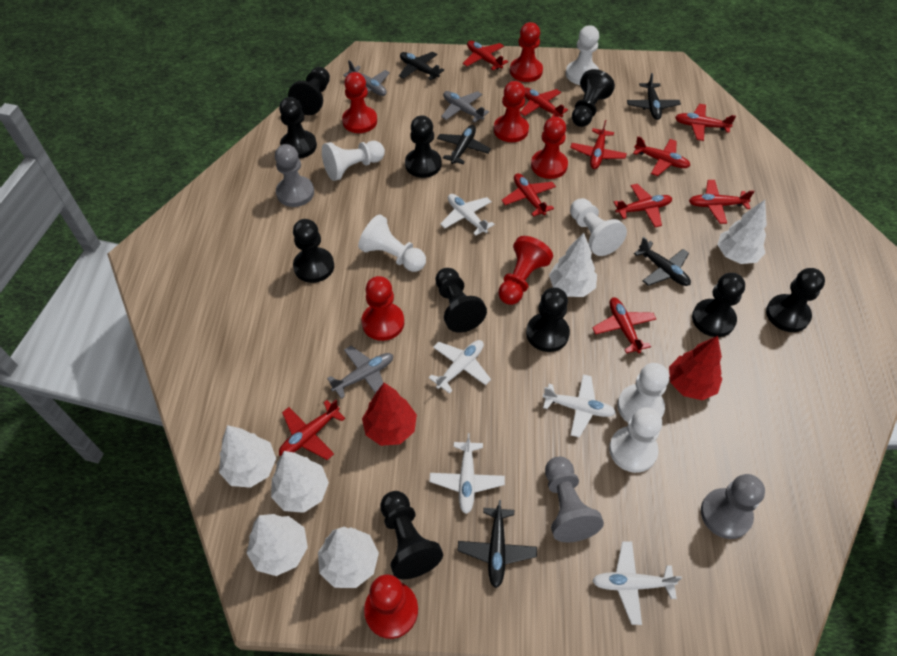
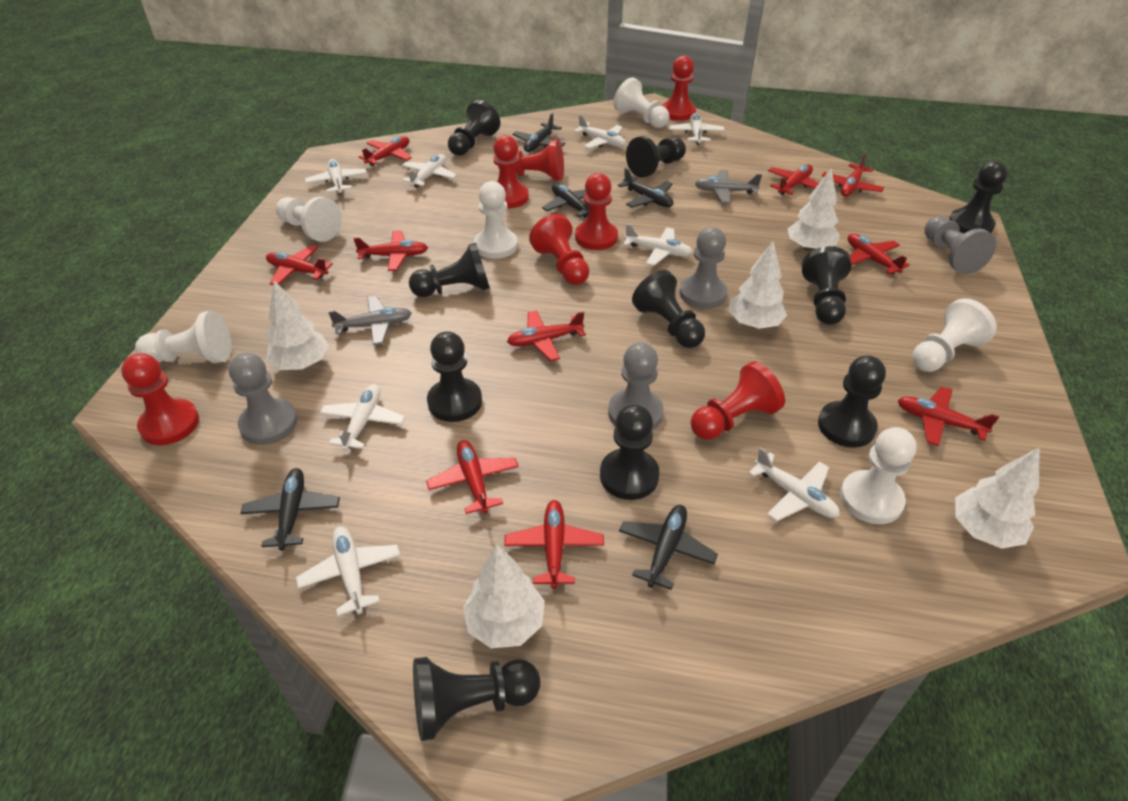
grey pawn: [275,144,314,207] [545,457,604,542] [701,474,765,539] = 3 -> [229,353,298,445] [608,343,664,430] [679,227,727,309] [924,216,996,274] = 4
grey plane: [327,346,393,399] [343,60,390,96] [441,91,489,123] = 3 -> [328,296,412,345] [695,170,762,203] = 2
red tree: [362,383,417,446] [669,336,722,400] = 2 -> none = 0
white plane: [428,340,491,394] [429,433,505,514] [440,194,495,236] [543,374,616,437] [592,541,682,625] = 5 -> [296,526,400,616] [305,159,367,195] [320,384,405,451] [402,154,457,188] [574,115,626,149] [623,224,693,266] [669,113,725,145] [749,447,840,521] = 8
white tree: [219,425,276,488] [247,514,308,576] [271,451,329,513] [318,527,379,588] [549,233,597,297] [717,200,767,264] = 6 -> [266,280,329,370] [463,545,545,648] [729,242,787,329] [788,168,840,252] [955,448,1039,549] = 5

